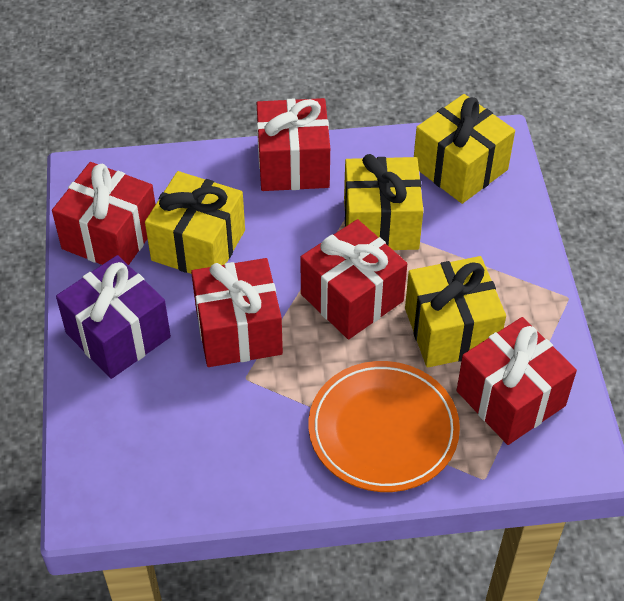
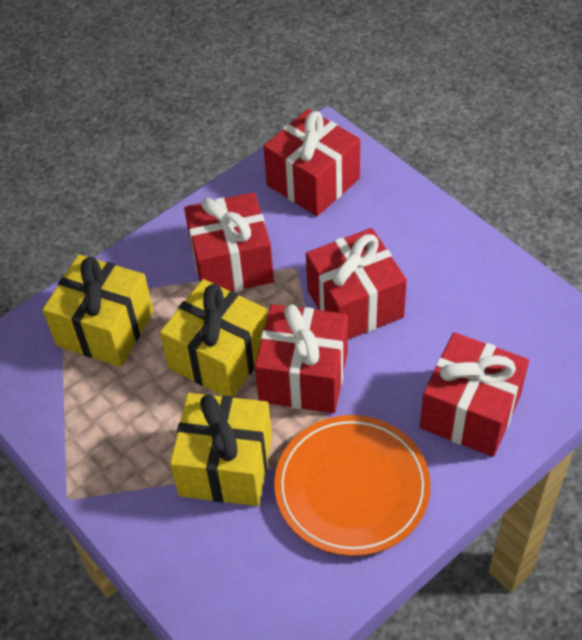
purple gift: [56,255,171,379] = 1 -> none = 0
yellow gift: [145,171,245,274] [344,154,423,250] [405,256,506,368] [414,94,515,204] = 4 -> [42,254,154,367] [160,279,268,397] [170,393,272,506] = 3

